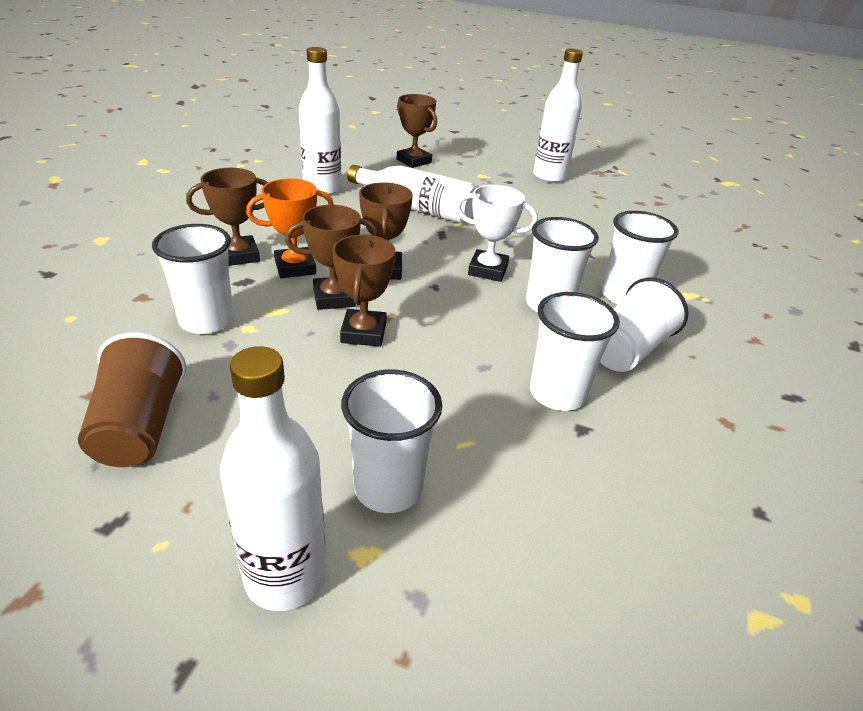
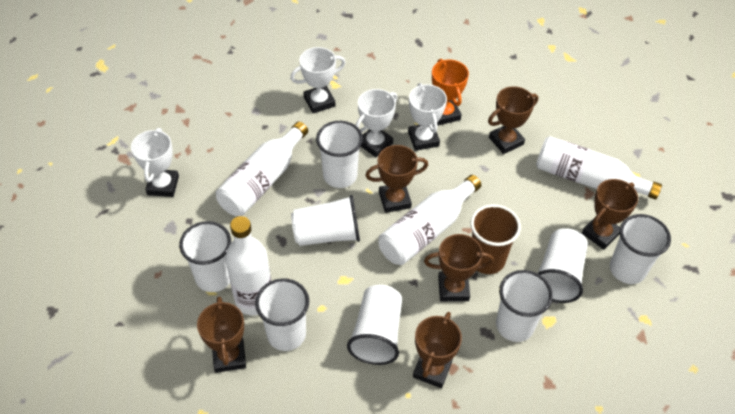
brown trophy: [186,168,268,266] [285,205,378,310] [332,235,395,347] [359,182,413,280] [397,94,437,168] = 5 -> [197,297,246,373] [365,145,428,213] [413,312,462,388] [424,234,494,301] [488,86,538,154] [582,179,638,250] = 6
white cup: [152,224,234,334] [341,369,442,513] [526,217,599,313] [530,292,620,411] [600,278,688,372] [602,211,678,304] = 6 -> [179,221,231,292] [255,278,309,351] [291,195,360,246] [316,121,363,188] [347,285,402,365] [496,270,553,342] [537,228,588,303] [610,214,671,284] = 8
white trophy: [456,185,538,282] = 1 -> [131,128,179,197] [290,47,346,113] [355,89,397,157] [408,83,447,151] = 4

